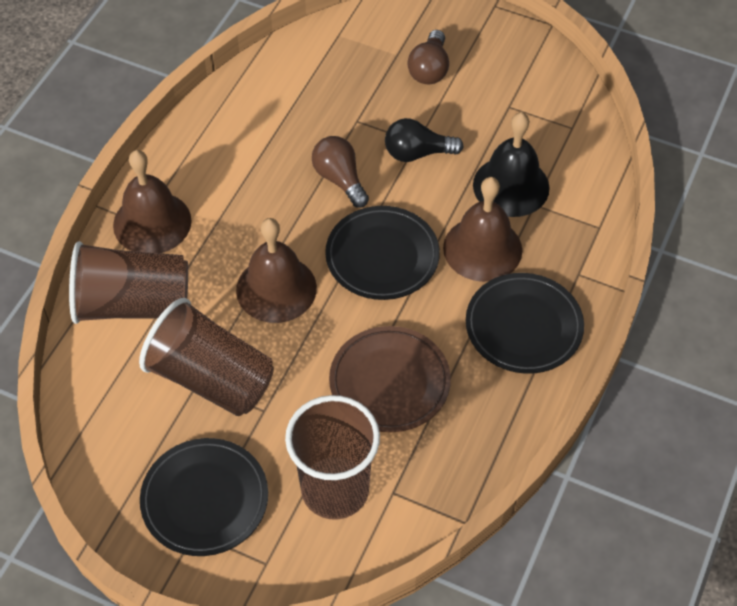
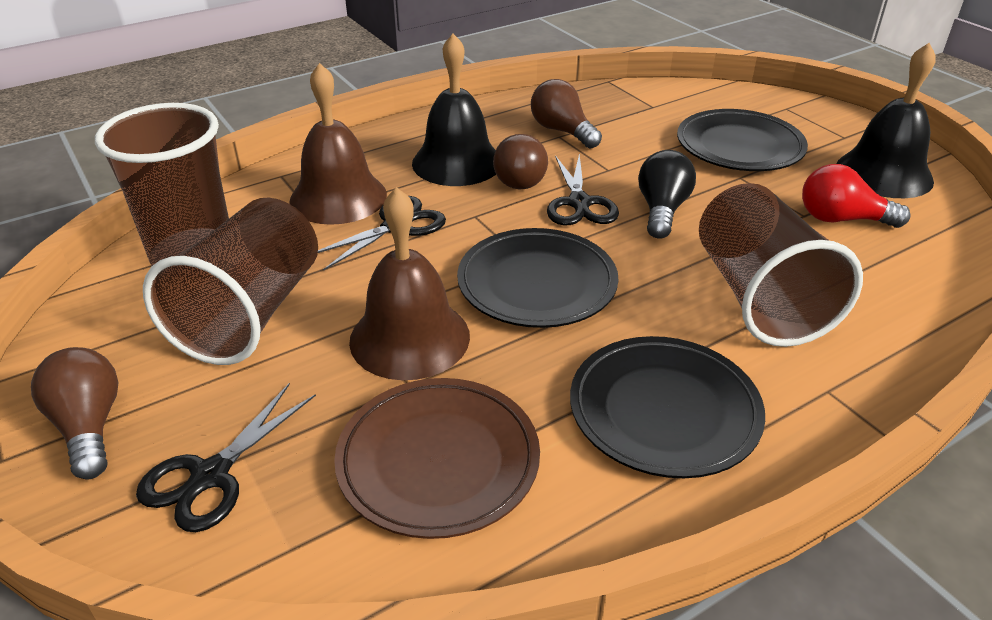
black bell: [473,112,550,217] = 1 -> [412,34,496,186] [836,43,935,198] = 2
black scissors: none = 0 -> [136,383,316,532] [318,196,446,270] [547,153,619,226] = 3
brown bell: [113,150,192,253] [236,218,317,323] [443,177,522,282] = 3 -> [289,63,387,225] [349,187,470,380] = 2
brown light bulb: [312,136,369,208] [407,30,449,84] = 2 -> [31,347,118,479] [493,134,548,189] [531,79,602,149] = 3
red light bulb: none = 0 -> [802,164,910,228] = 1

